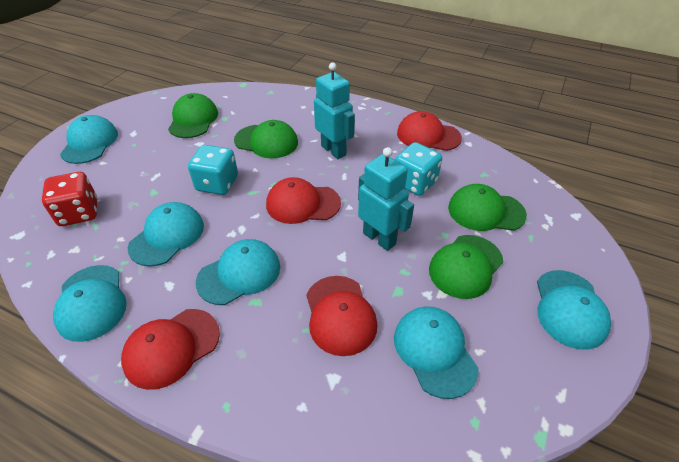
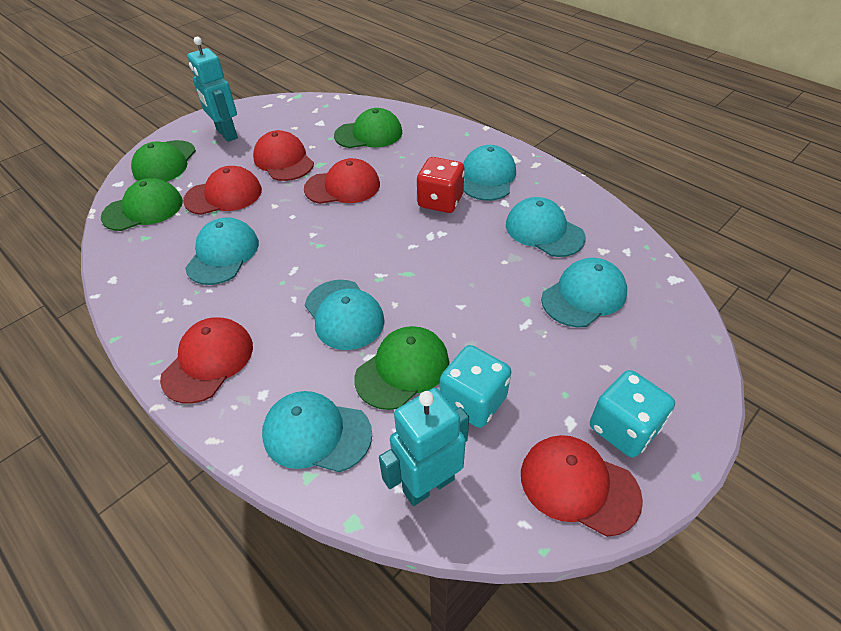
red cap: [121,309,220,390] [266,177,341,224] [306,276,377,356] [397,111,462,151] = 4 -> [160,317,253,404] [183,166,262,215] [253,130,314,181] [304,158,380,204] [521,435,643,537] = 5

